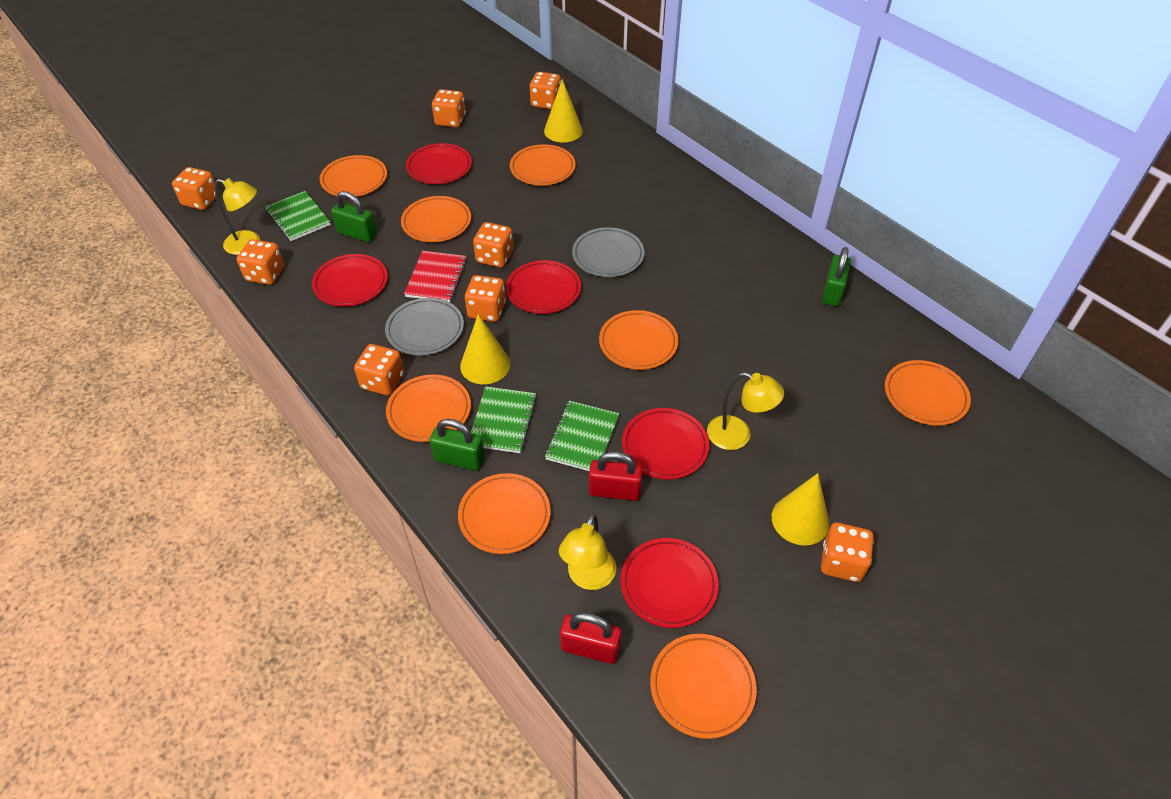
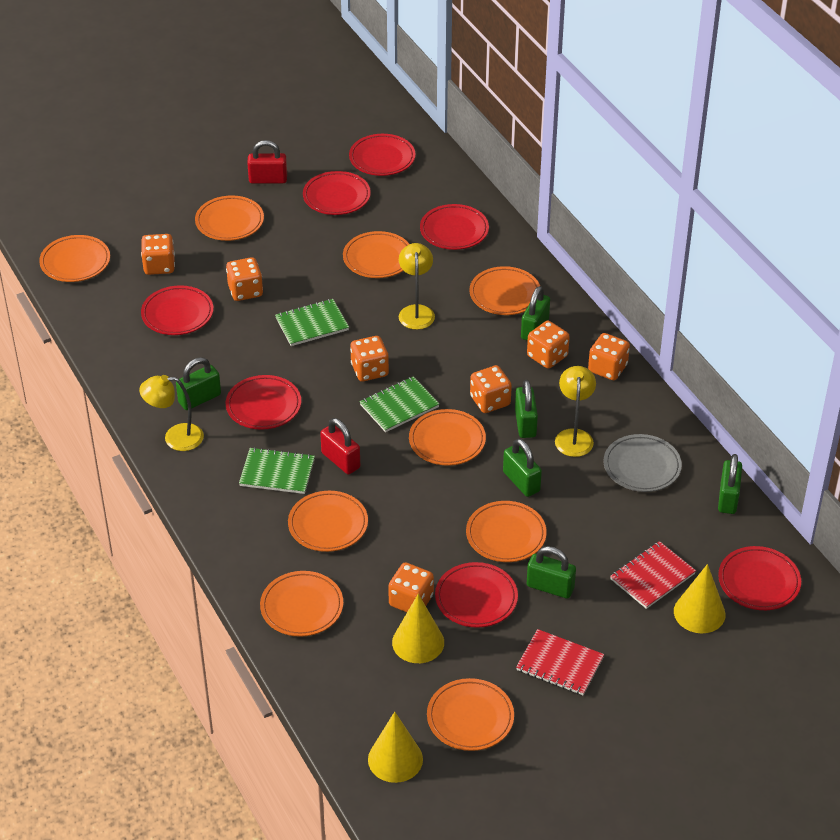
green padlock: [331,191,377,242] [430,419,485,471] [822,247,851,306] = 3 -> [176,357,221,410] [503,439,542,497] [515,380,538,438] [521,286,550,341] [527,546,576,599] [718,454,742,514] = 6
grey plate: [385,298,464,356] [572,227,645,277] = 2 -> [604,434,682,492] = 1
orange dice: [172,167,216,210] [237,239,285,285] [354,344,404,396] [432,89,466,127] [465,275,506,322] [473,222,513,268] [530,72,561,109] [821,522,874,582] = 8 -> [141,234,175,275] [226,257,263,301] [350,336,389,382] [388,562,434,612] [470,365,512,413] [527,321,570,369] [588,333,630,380] = 7
orange plate: [320,155,387,197] [386,374,471,442] [401,196,471,242] [458,473,551,554] [510,144,576,186] [599,310,678,370] [650,634,757,739] [885,360,971,426] = 8 -> [39,235,110,282] [195,196,264,241] [260,571,343,637] [288,491,368,552] [343,231,409,278] [409,409,486,466] [427,678,514,751] [466,501,547,562] [469,266,540,315] = 9
red notebook: [404,251,467,302] = 1 -> [516,629,604,695] [610,541,696,609] = 2
red plate: [312,254,388,307] [406,143,472,184] [506,260,581,314] [620,538,719,628] [622,408,709,480] = 5 -> [141,285,213,335] [226,375,301,430] [303,171,371,215] [349,134,416,176] [420,204,489,250] [435,562,518,628] [718,546,801,610] = 7

